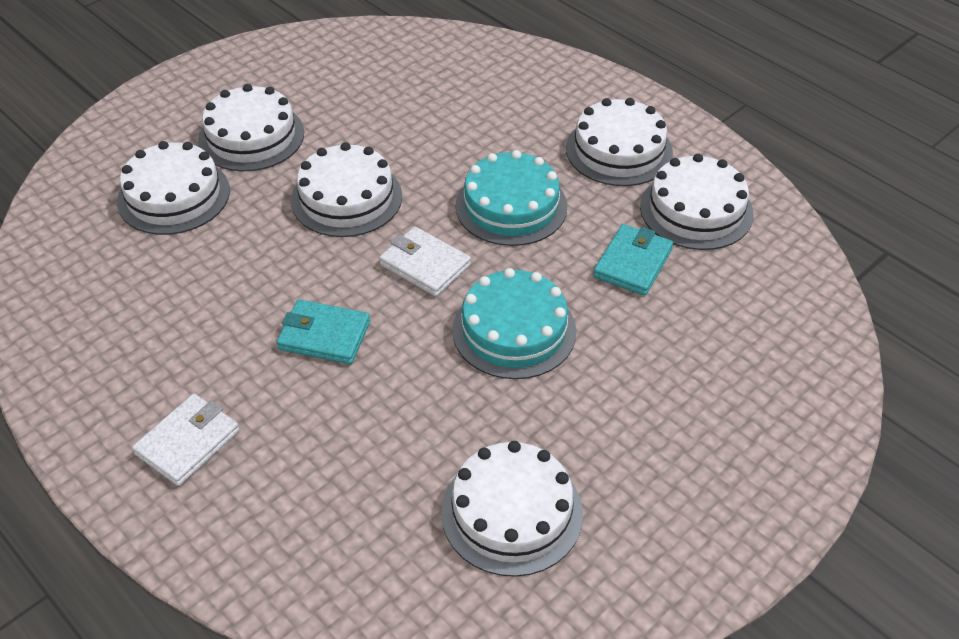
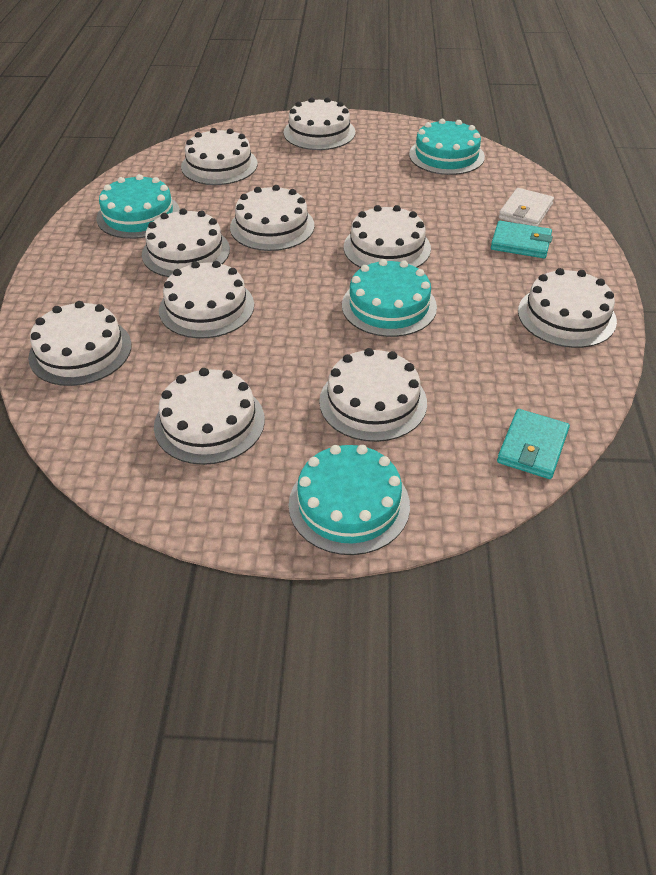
turquoise cake: [452,268,576,379] [456,150,567,246] = 2 -> [96,174,180,239] [289,445,410,555] [342,259,437,337] [409,119,485,175] = 4
white cake: [117,141,230,235] [198,84,304,171] [291,142,402,237] [441,441,583,577] [566,98,673,186] [640,154,753,250] = 6 -> [28,301,132,386] [142,208,230,277] [154,368,265,465] [159,261,254,338] [181,128,258,185] [230,185,314,251] [283,97,355,150] [319,348,427,442] [344,205,431,268] [518,268,617,348] = 10
white wallet: [132,394,240,486] [379,227,471,297] = 2 -> [499,188,554,227] = 1

